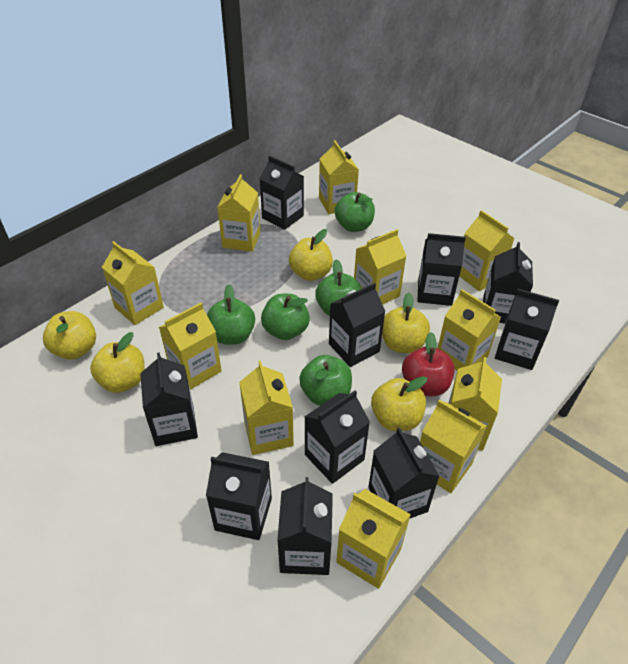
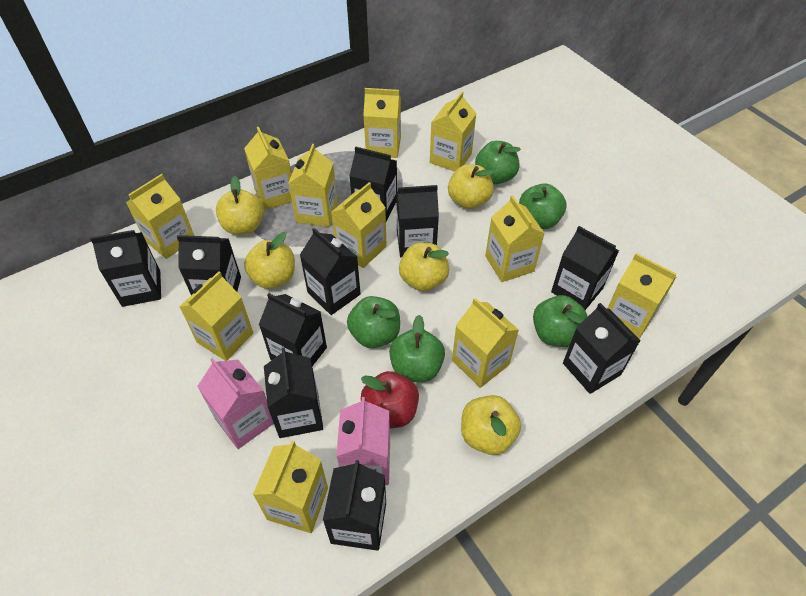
pink carton: none = 0 -> [197,358,274,449] [336,397,390,485] = 2

